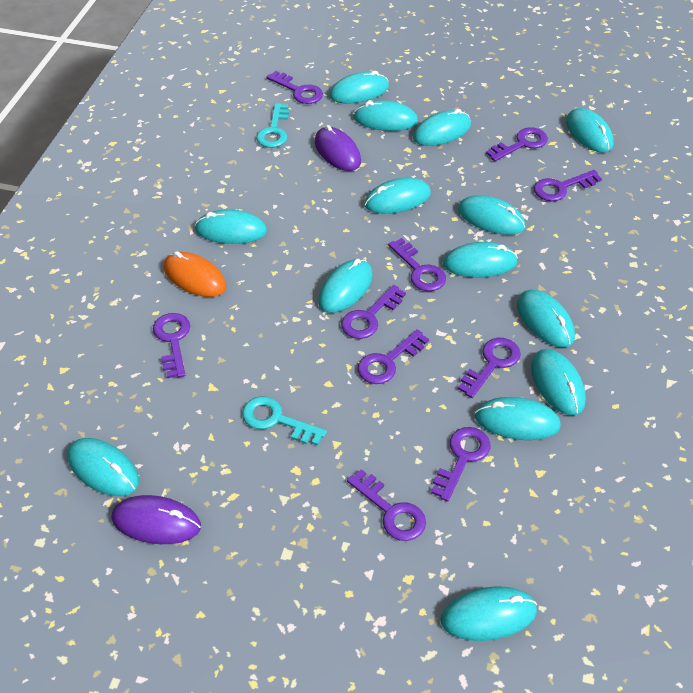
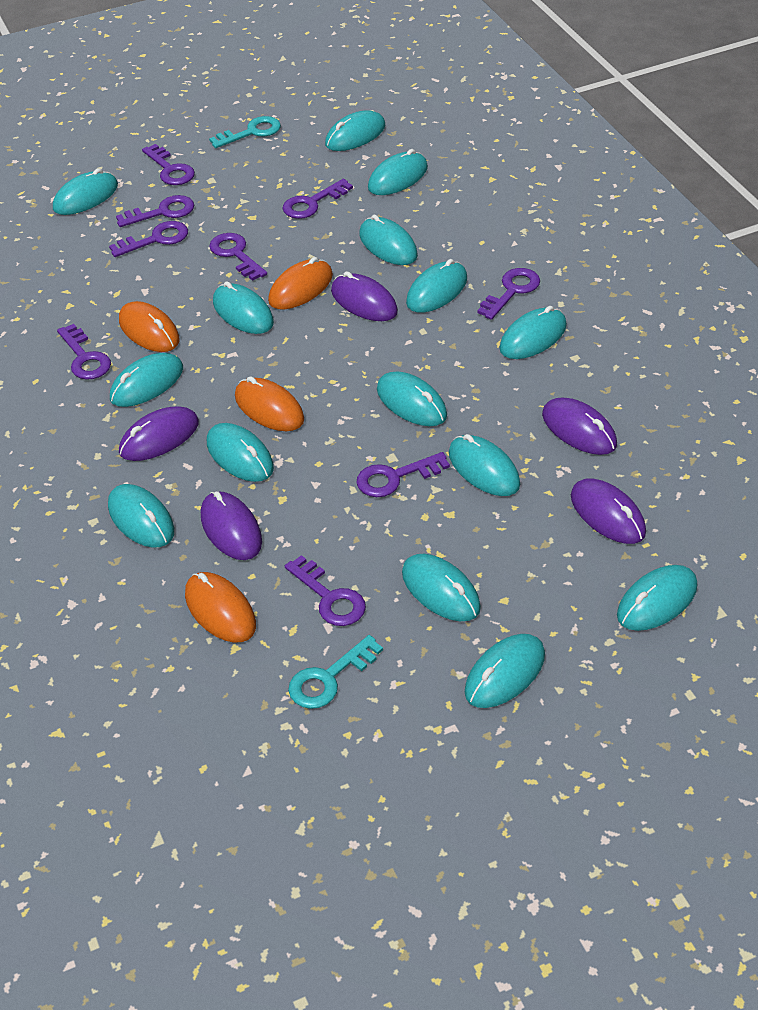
orange mouse: [164,251,226,297] = 1 -> [119,301,180,352] [185,572,256,642] [235,376,304,431] [268,257,333,309] = 4
purple key: [153,313,190,378] [266,71,323,104] [341,285,406,339] [347,469,426,541] [358,329,429,384] [388,238,446,291] [431,427,490,502] [458,338,521,398] [486,127,548,161] [534,170,602,201] = 10 -> [57,324,111,380] [109,221,188,257] [116,195,194,227] [142,144,195,185] [209,233,267,281] [283,179,353,219] [285,555,366,626] [356,452,450,497] [477,268,540,320] = 9
purple mouse: [111,495,201,544] [315,125,361,171] = 2 -> [119,407,199,461] [201,491,262,560] [331,271,398,321] [542,398,617,455] [571,478,646,544] = 5
turquoise mouse: [67,438,139,496] [194,209,267,244] [318,259,373,313] [329,71,389,103] [353,100,418,131] [364,178,431,214] [413,109,471,146] [441,586,537,641] [443,242,518,278] [458,195,525,235] [475,397,561,440] [517,289,575,347] [531,349,586,416] [566,108,614,153] = 14 -> [53,168,118,215] [108,484,174,548] [110,353,183,407] [207,423,274,482] [213,281,274,334] [325,110,385,151] [359,215,418,265] [368,149,428,195] [377,372,447,426] [402,554,481,621] [406,259,467,313] [449,434,520,496] [465,634,545,708] [499,306,567,359] [617,565,697,631] = 15

